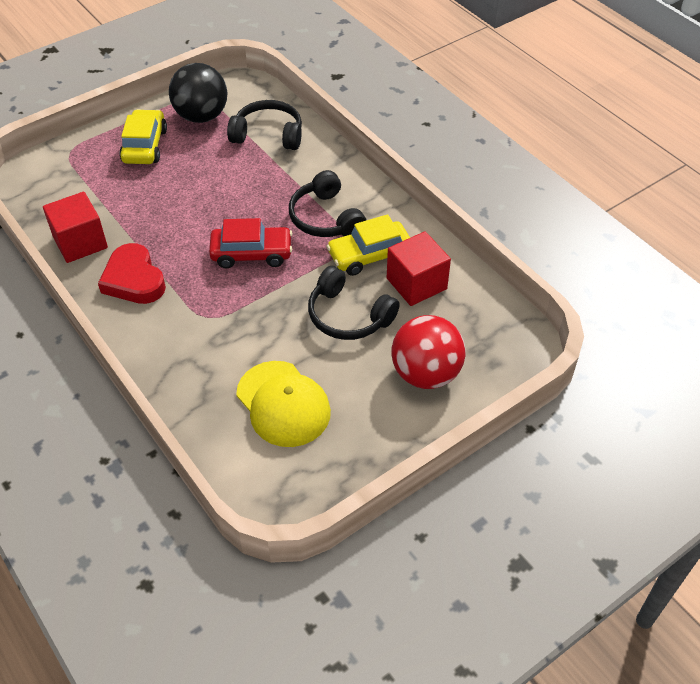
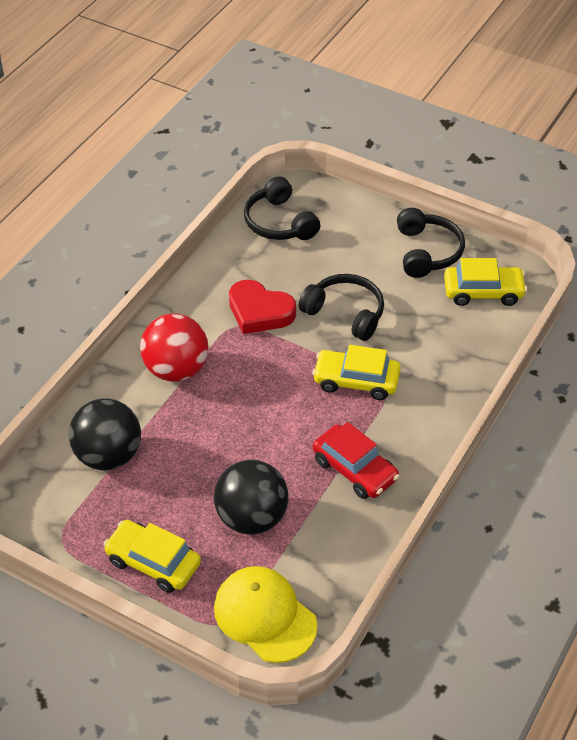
black ball: [169,63,227,123] = 1 -> [69,398,141,470] [214,460,288,535] = 2
red cube: [43,192,108,263] [387,231,451,306] = 2 -> none = 0
yellow car: [119,109,167,164] [326,214,410,276] = 2 -> [103,520,201,593] [312,345,401,400] [444,258,527,306] = 3

